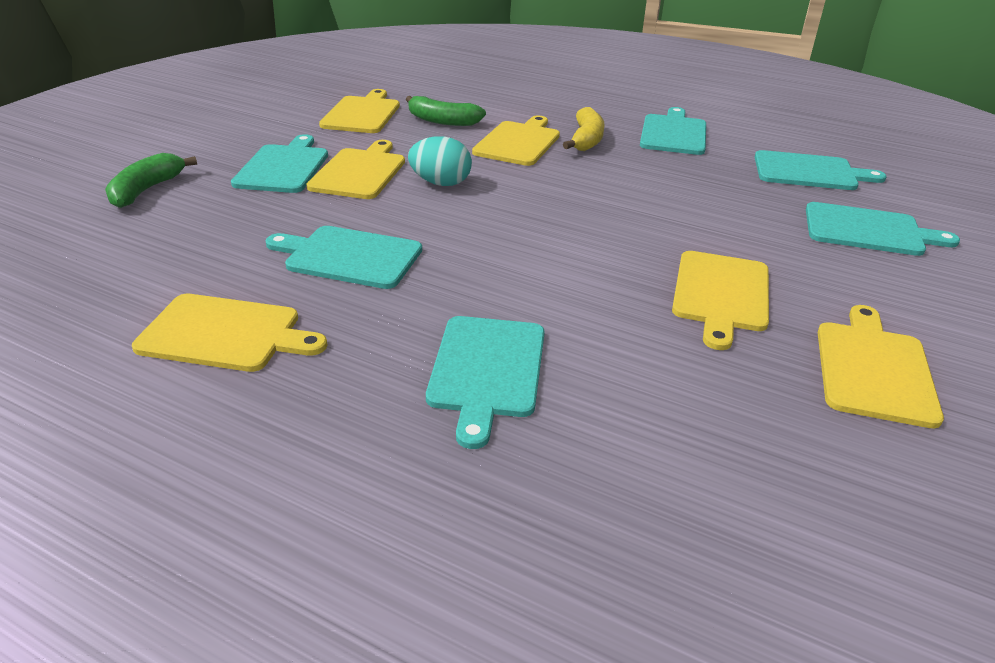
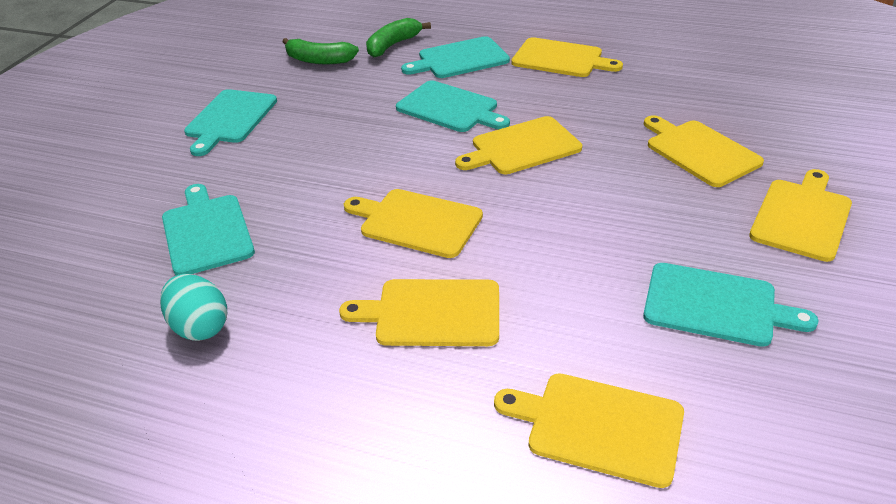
turquoise cutting board: [231,134,328,193] [266,226,422,289] [426,316,545,449] [640,107,706,155] [755,150,886,190] [806,202,960,256] = 6 -> [162,184,255,275] [184,89,277,156] [396,81,510,132] [401,36,510,78] [643,263,818,347] = 5
yellow banana: [563,107,604,151] = 1 -> none = 0
yellow cutting board: [132,294,327,372] [306,140,405,199] [319,89,400,133] [472,115,560,166] [672,251,769,350] [818,305,944,429] = 6 -> [339,279,499,346] [344,189,483,258] [455,116,582,174] [494,373,684,488] [511,37,623,77] [644,115,764,187] [749,169,852,262] = 7

